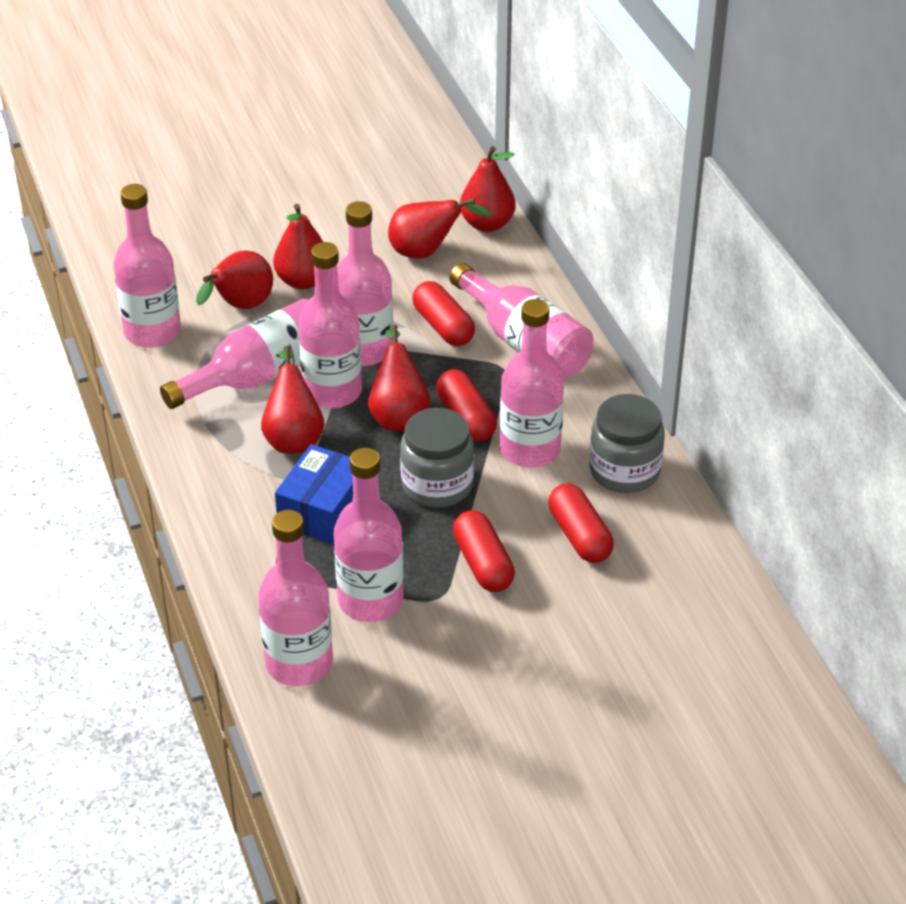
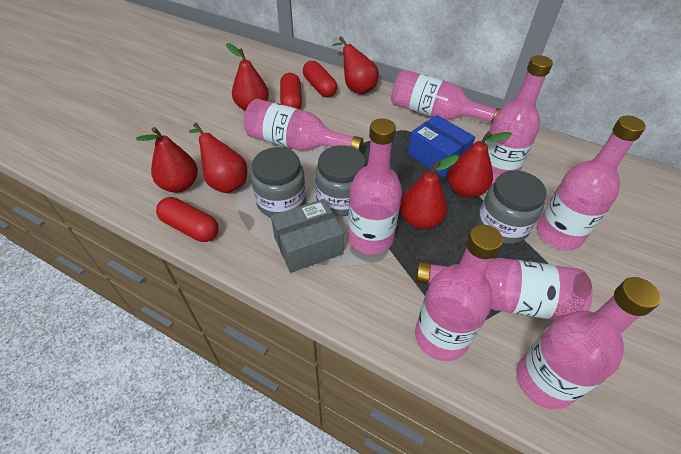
grey box: none = 0 -> [271,199,344,273] = 1
grey jar: [400,408,474,507] [589,394,665,493] = 2 -> [251,147,306,217] [315,145,366,216] [478,170,547,244] = 3
red capsule: [412,281,475,346] [436,369,497,441] [453,510,515,592] [548,483,614,563] = 4 -> [156,197,219,242] [280,73,302,109] [303,61,337,97] = 3

